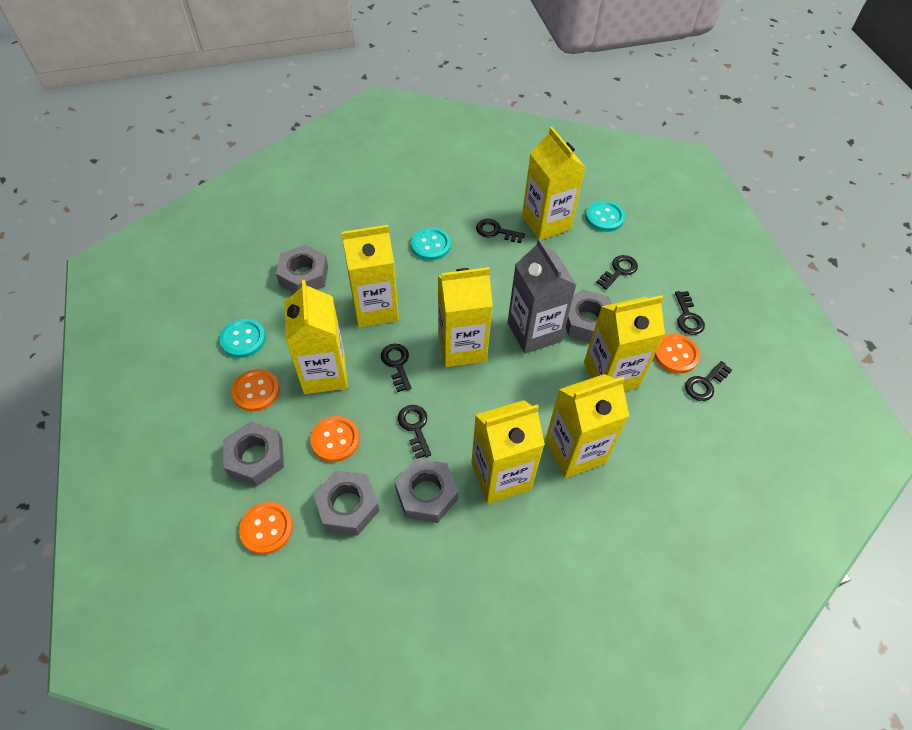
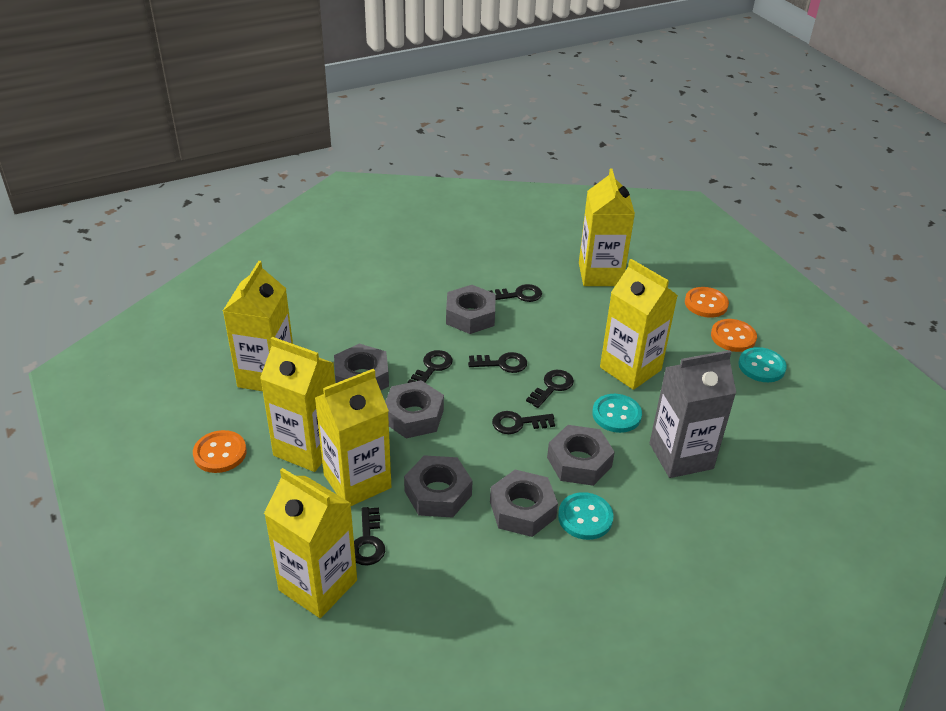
grey nut: [223,421,284,486] [276,245,328,293] [313,470,380,535] [395,458,459,523] [566,289,612,342] = 5 -> [334,344,389,390] [385,380,444,438] [404,455,473,518] [446,285,495,334] [490,470,558,537] [547,425,615,486] = 6
orange button: [232,369,280,412] [239,502,293,555] [310,416,360,462] [654,334,700,374] = 4 -> [193,430,247,473] [685,287,729,318] [711,319,757,352] = 3
yellow carton: [284,280,348,394] [342,225,399,328] [438,267,493,367] [471,400,545,504] [522,127,586,240] [545,374,629,478] [584,295,665,391] = 7 -> [223,261,293,391] [260,337,335,472] [264,468,357,618] [315,369,391,506] [579,168,635,286] [600,259,678,390] = 6

